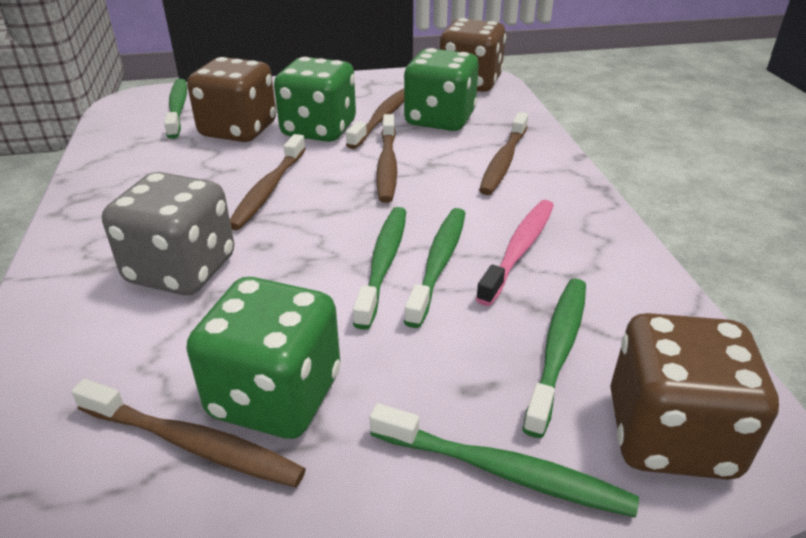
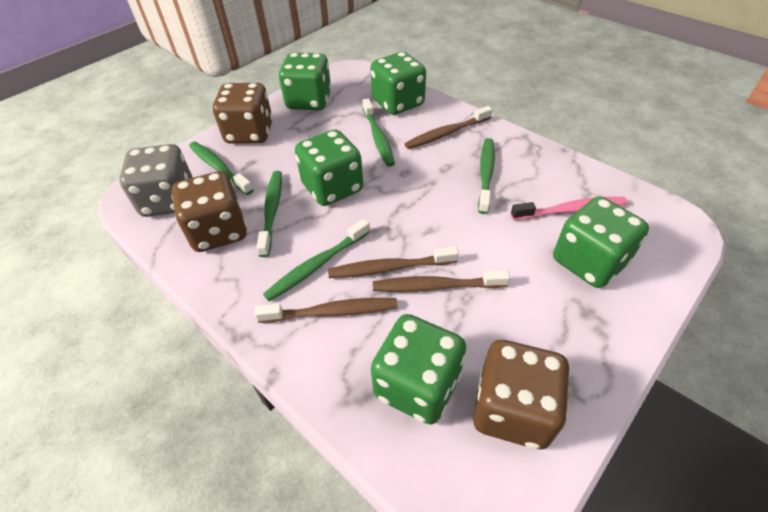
brown toothbrush: [71,379,306,487] [230,134,306,230] [346,89,404,149] [376,114,397,203] [479,112,528,195] = 5 -> [255,298,398,323] [328,246,459,278] [373,270,510,292] [405,106,493,149] = 4
green dice: [186,277,340,439] [274,57,356,142] [404,48,479,131] = 3 -> [279,53,332,110] [295,130,363,206] [370,52,426,115] [371,314,466,425] [553,196,649,288] = 5

